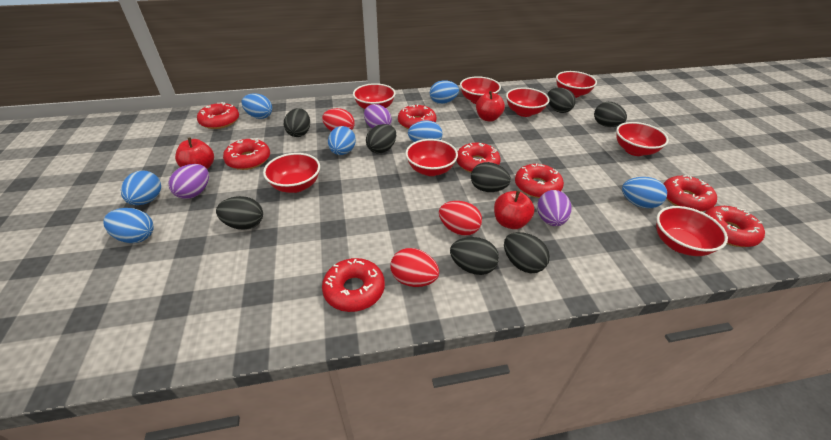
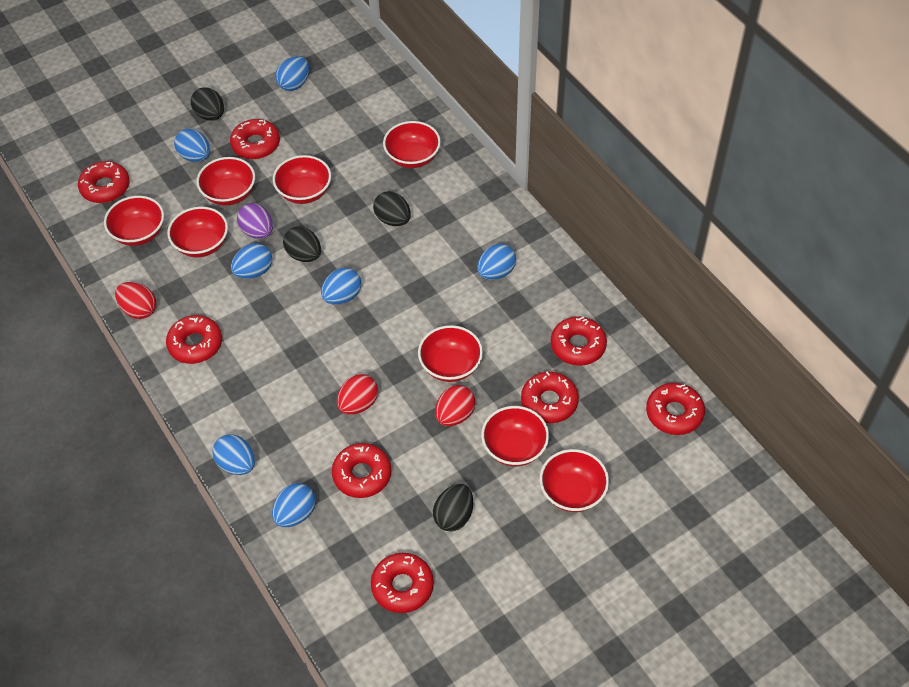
black egg: [216,196,263,230] [284,108,310,137] [366,124,396,153] [450,237,499,275] [471,162,511,192] [504,232,550,273] [547,87,576,113] [594,102,627,127] = 8 -> [191,87,224,121] [283,227,321,262] [373,191,411,226] [433,484,473,531] = 4
purple egg: [169,164,209,199] [364,104,392,129] [537,190,571,226] = 3 -> [237,203,273,239] = 1
red apple: [175,138,214,169] [476,91,505,122] [494,190,534,229] = 3 -> none = 0

